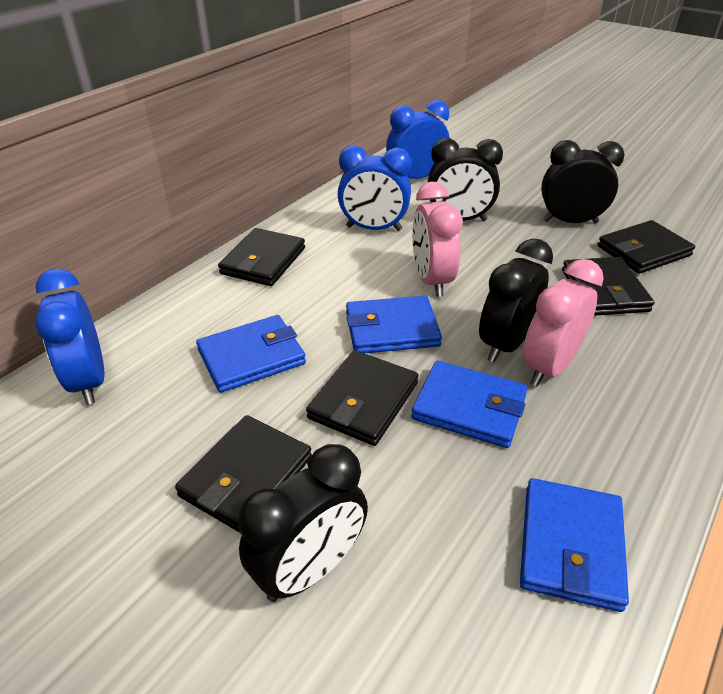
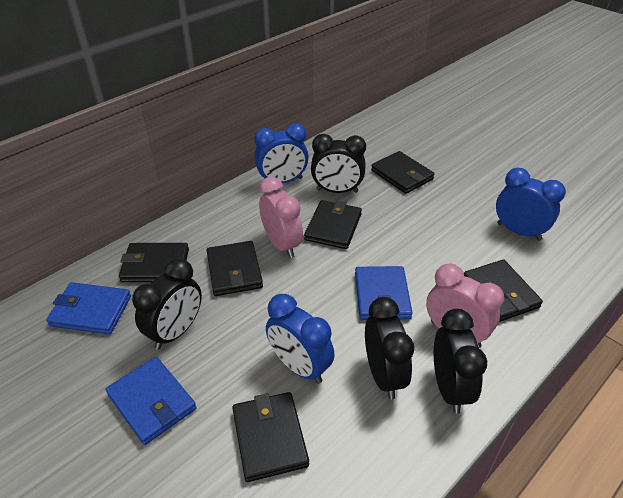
black wallet: [175,415,312,533] [218,228,305,286] [306,350,418,446] [562,257,654,316] [598,220,695,274] = 5 -> [119,243,189,282] [207,241,263,296] [232,392,309,482] [304,200,362,249] [371,151,435,194] [464,259,543,322] = 6
blue wallet: [196,315,306,393] [346,296,442,353] [411,361,528,448] [520,478,629,612] = 4 -> [46,282,131,334] [105,357,197,445] [355,266,413,320] = 3

